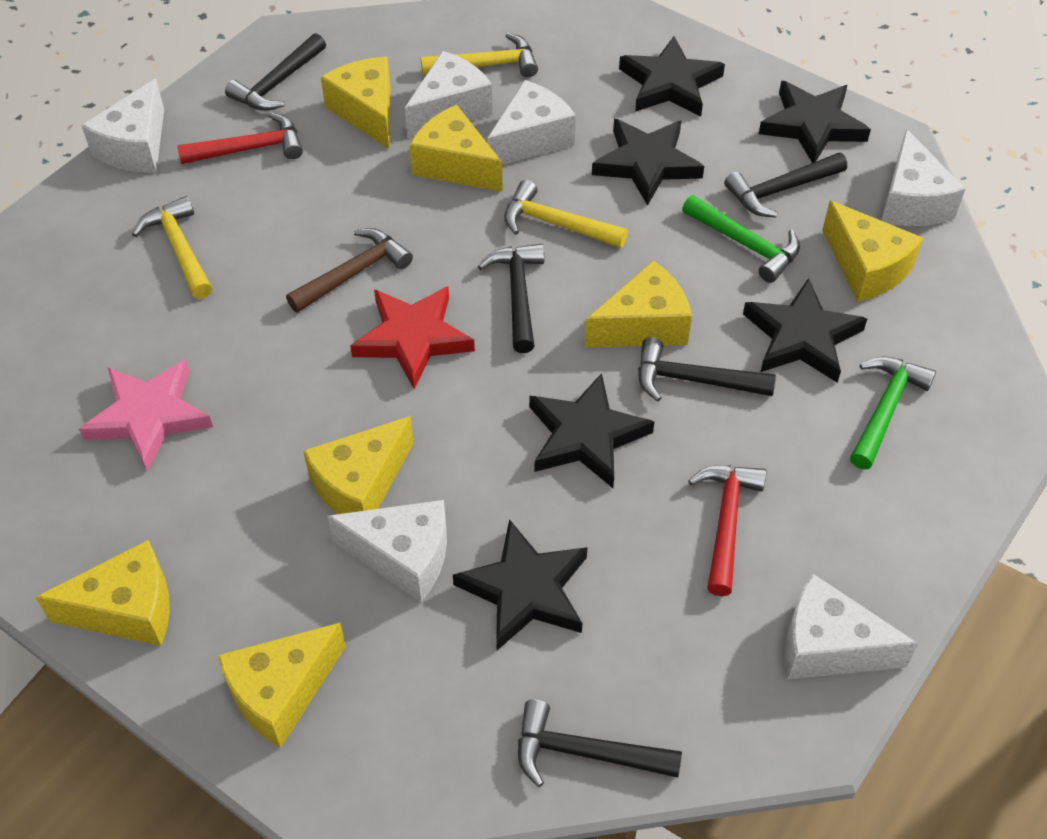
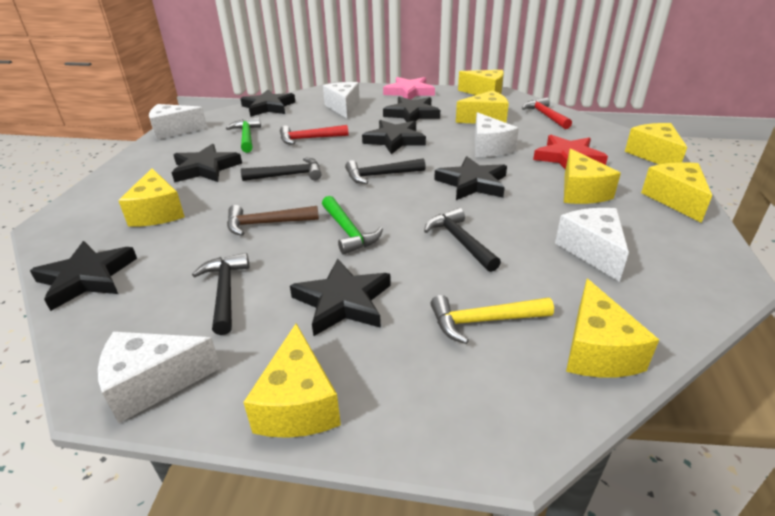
black hammer: [225,33,326,111] [478,244,544,353] [518,700,682,787] [638,337,776,402] [724,153,847,217] = 5 -> [192,253,249,335] [241,157,322,181] [345,158,426,184] [424,208,501,272] = 4
black star: [453,519,588,650] [529,373,654,488] [592,119,704,206] [619,37,725,116] [743,278,867,383] [759,81,871,163] = 6 -> [30,241,137,311] [172,144,242,183] [240,90,295,117] [290,259,391,336] [362,120,426,154] [383,97,440,122] [434,156,507,200] = 7
white cheese: [81,79,164,172] [327,500,447,602] [405,51,493,138] [487,80,576,165] [785,574,918,679] [881,129,965,226] = 6 -> [98,332,221,423] [149,104,207,140] [323,82,360,118] [475,112,519,157] [555,208,629,282] = 5
yellow cheese: [36,540,170,646] [218,623,346,748] [303,416,414,514] [321,57,390,149] [409,105,503,192] [585,261,692,347] [822,201,923,302] = 7 -> [118,168,185,227] [243,323,341,438] [456,90,509,124] [458,70,504,95] [564,148,621,204] [566,279,659,378] [625,123,687,164] [641,162,712,223] = 8
yellow hammer: [132,196,212,299] [421,33,538,77] [504,180,628,248] = 3 -> [430,295,554,344] = 1

